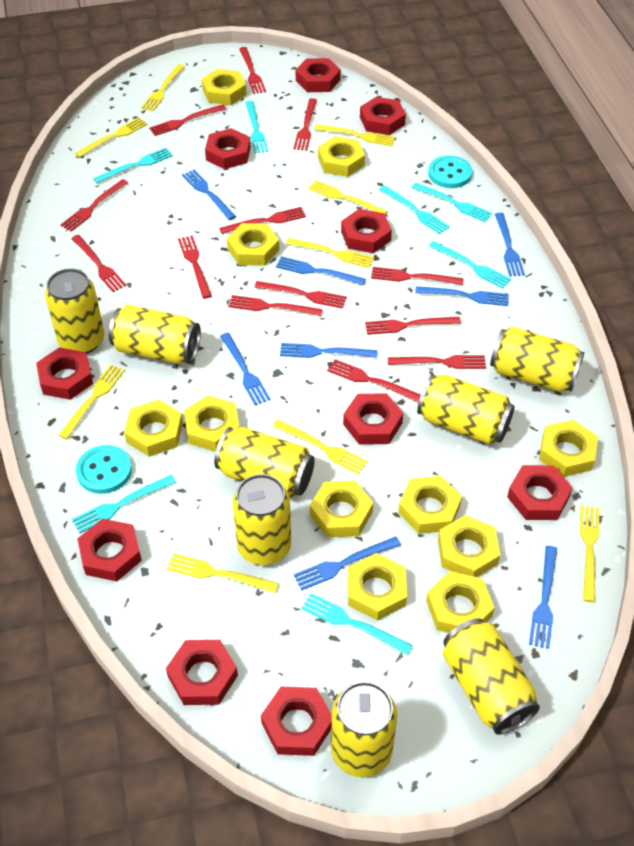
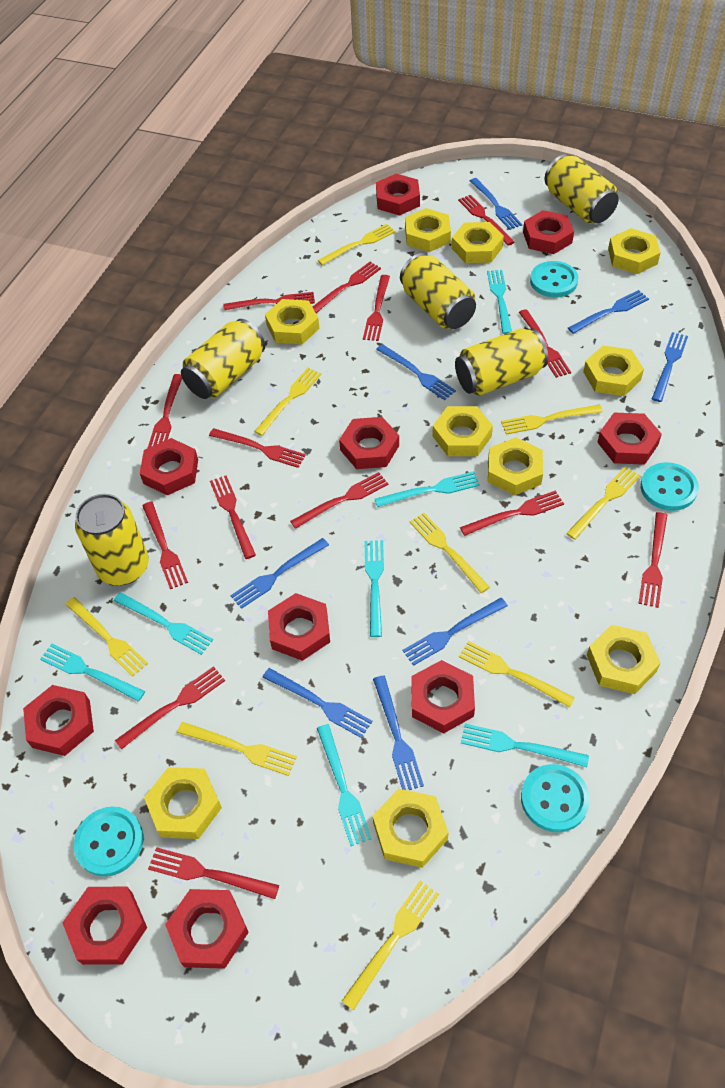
red fork: [60,179,128,232] [71,235,126,292] [149,105,226,136] [178,236,212,299] [219,207,306,234] [228,295,323,316] [239,47,266,94] [254,281,347,309] [293,98,317,151] [327,359,421,403] [365,317,461,335] [371,267,464,285] [388,355,486,369] = 13 -> [115,666,225,750] [142,502,188,589] [148,374,182,448] [148,847,279,899] [209,428,306,468] [210,475,256,559] [223,292,315,310] [290,472,388,529] [313,262,381,313] [363,275,390,341] [458,195,514,246] [460,490,564,536] [519,309,571,378] [639,512,667,608] = 14
turquoise button: [76,445,132,494] [428,156,472,188] = 2 -> [74,807,143,877] [521,764,590,832] [530,261,578,298] [640,462,699,511] = 4
yellow can: [45,268,104,354] [109,305,201,364] [214,427,315,498] [232,474,291,565] [331,681,397,777] [417,374,515,445] [443,618,540,735] [490,327,585,392] = 8 -> [75,494,149,585] [181,319,265,399] [400,253,476,329] [455,329,548,396] [544,154,619,224] = 5
yellow nut: [124,399,183,457] [184,396,239,452] [202,69,247,105] [227,223,279,266] [310,481,373,537] [318,136,365,177] [348,553,407,621] [398,476,462,534] [426,571,495,633] [438,515,500,577] [539,420,598,477] = 11 -> [144,767,222,839] [265,299,319,344] [373,788,449,868] [405,208,451,252] [432,406,493,456] [452,222,504,263] [488,437,543,496] [583,346,644,396] [587,625,660,694] [608,228,661,274] = 10

